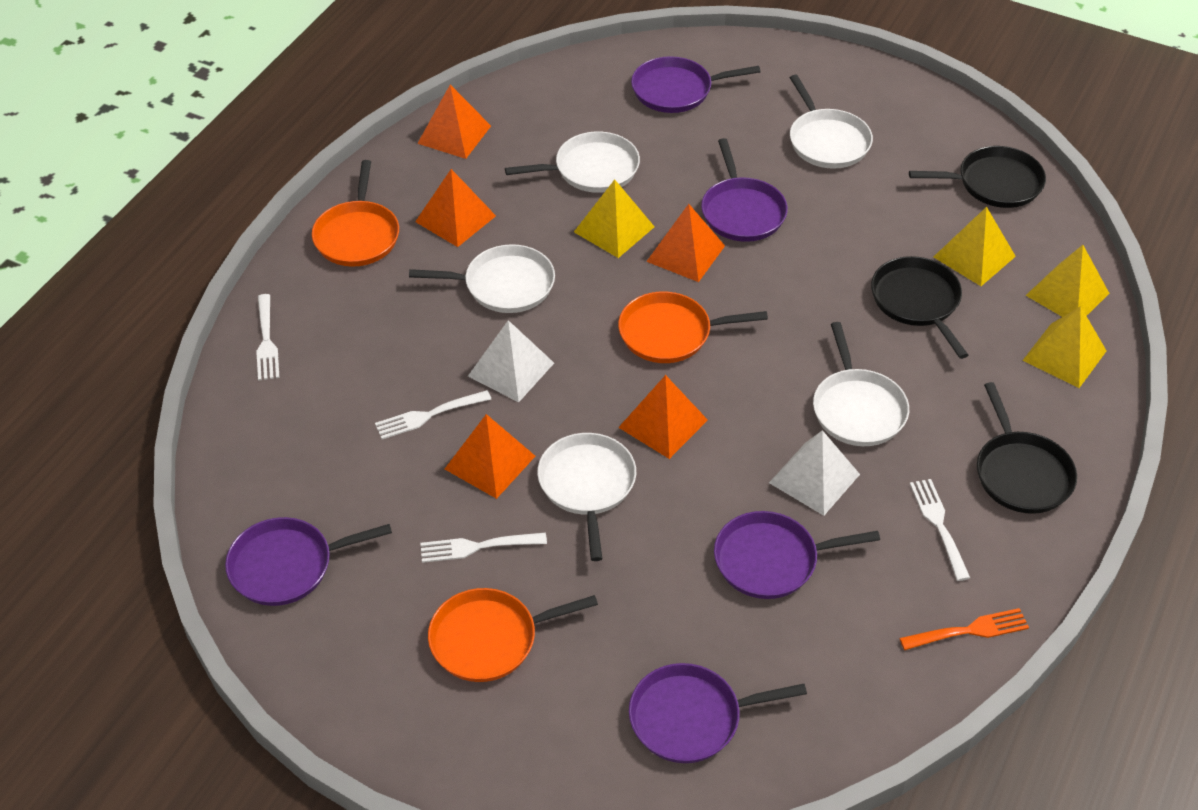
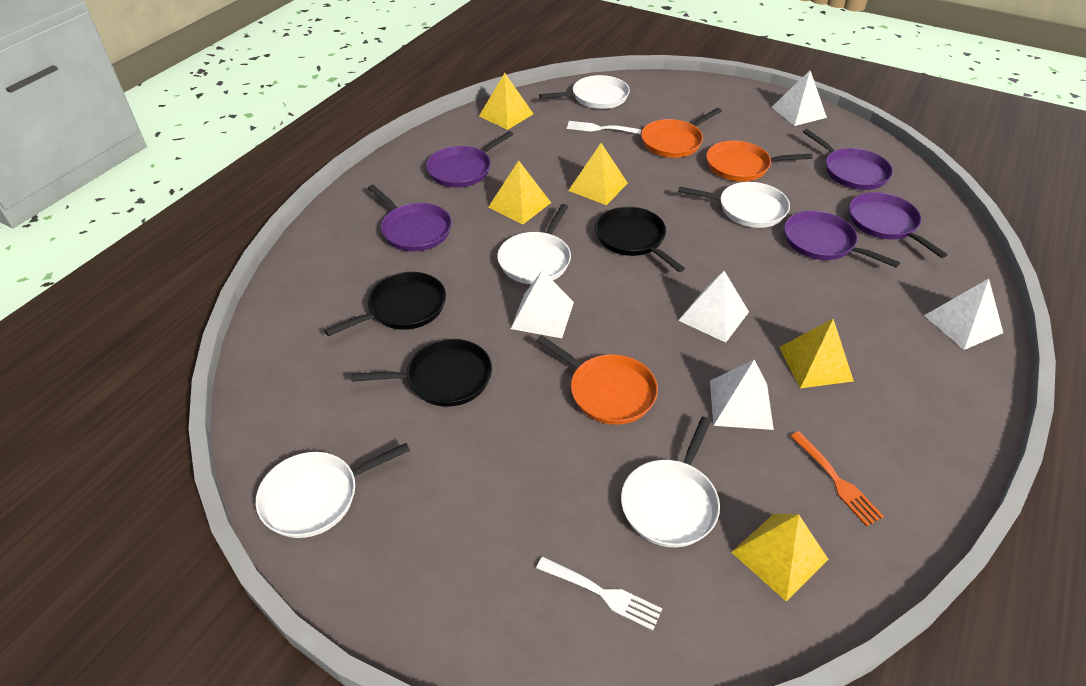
orange pyramid: [415,169,496,247] [417,85,491,159] [445,414,535,499] [618,375,708,459] [646,204,725,282] = 5 -> none = 0
white fork: [256,294,279,381] [375,390,491,439] [420,533,547,563] [910,479,970,581] = 4 -> [536,557,662,630] [567,121,641,134] = 2
white pyramid: [468,320,554,402] [769,430,860,516] = 2 -> [511,270,574,338] [678,271,749,343] [710,360,774,430] [772,71,827,126] [924,279,1003,350] = 5
yellow pyramid: [574,179,655,258] [934,207,1016,286] [1023,306,1107,388] [1025,245,1109,317] = 4 -> [479,73,533,130] [489,160,551,224] [568,143,628,205] [731,514,829,601] [779,319,854,388] = 5

